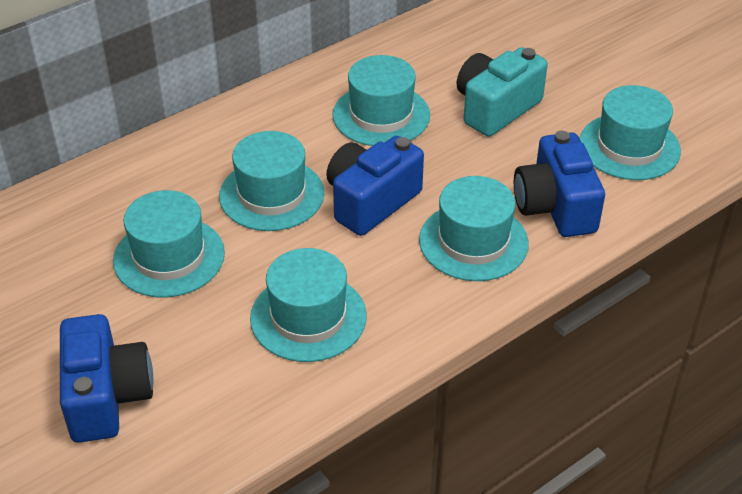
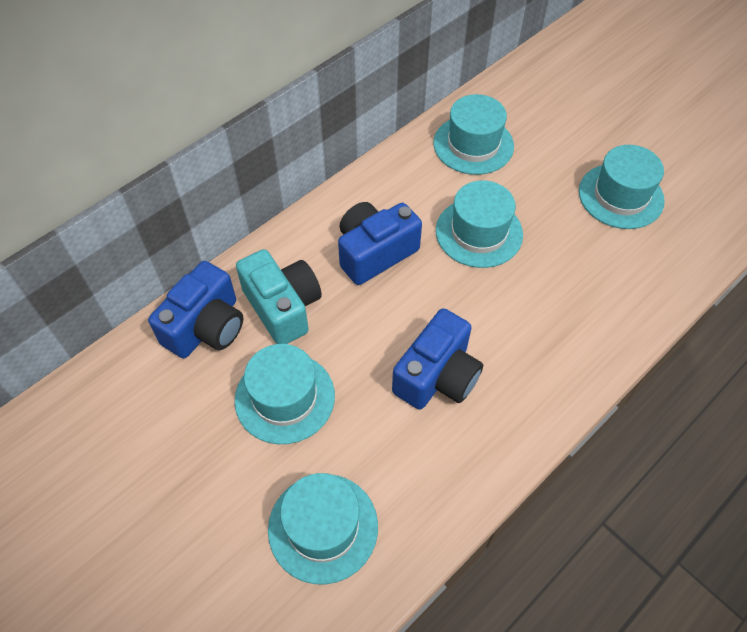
turquoise hat: [113,190,225,297] [219,131,324,231] [250,248,367,362] [332,55,430,146] [419,176,529,281] [579,85,681,180] = 6 -> [235,344,335,444] [268,473,378,584] [433,94,514,175] [436,180,523,268] [579,145,665,229] = 5

